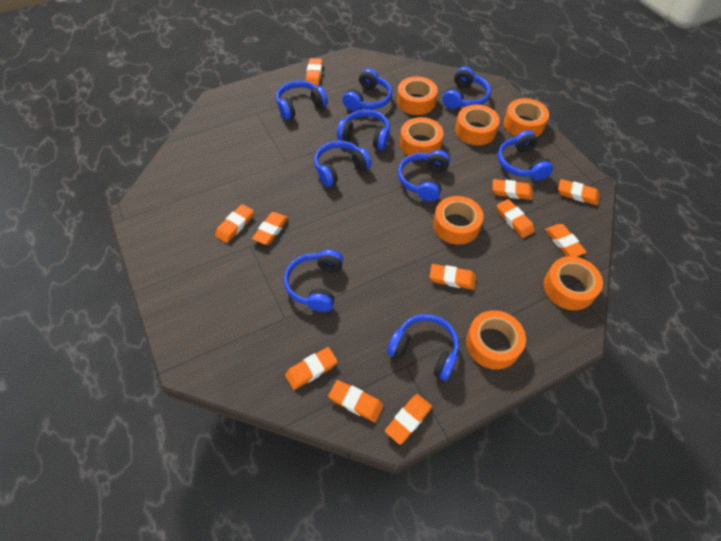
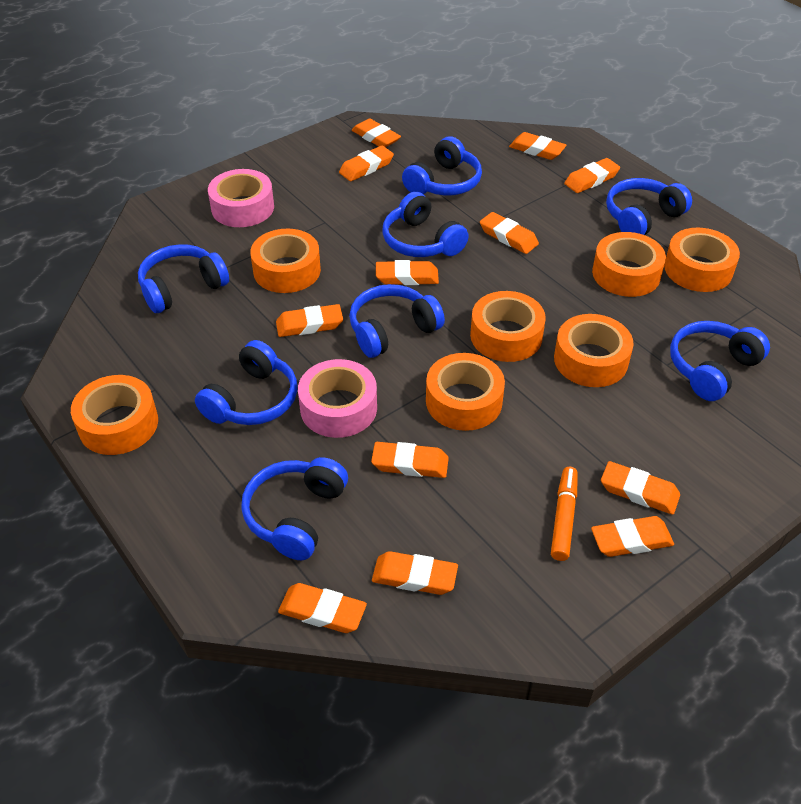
blue headphones: [276,80,328,120] [284,249,343,312] [314,141,372,187] [337,109,390,150] [343,68,392,111] [387,314,459,381] [398,150,450,201] [442,67,491,109] [498,130,553,180] = 9 -> [138,244,229,313] [195,340,297,425] [241,457,348,560] [349,284,445,358] [382,192,469,257] [402,136,482,195] [606,178,692,235] [670,321,770,401] = 8
orange eraser: [215,204,254,243] [252,212,288,245] [285,347,337,390] [306,58,322,86] [328,380,384,422] [385,394,432,445] [429,264,476,290] [492,179,533,200] [497,199,535,238] [545,224,586,257] [558,179,600,205] = 11 -> [276,304,343,337] [278,583,367,633] [339,146,394,181] [352,118,401,147] [371,442,449,478] [372,551,458,595] [376,260,439,285] [480,212,539,254] [509,132,567,160] [564,158,620,193] [591,516,674,557] [601,461,680,515] = 12
orange marker: none = 0 -> [551,467,578,561] = 1
pink tape: none = 0 -> [208,169,274,227] [298,359,377,438] = 2

